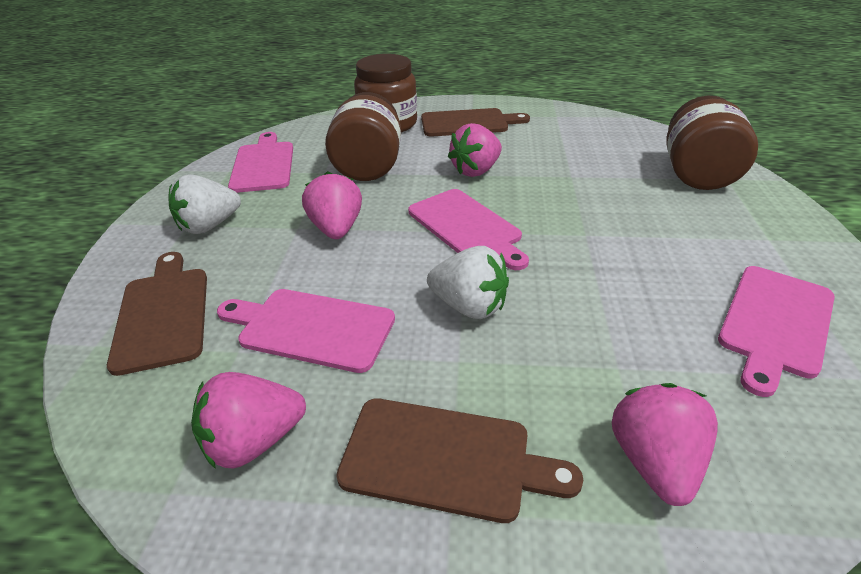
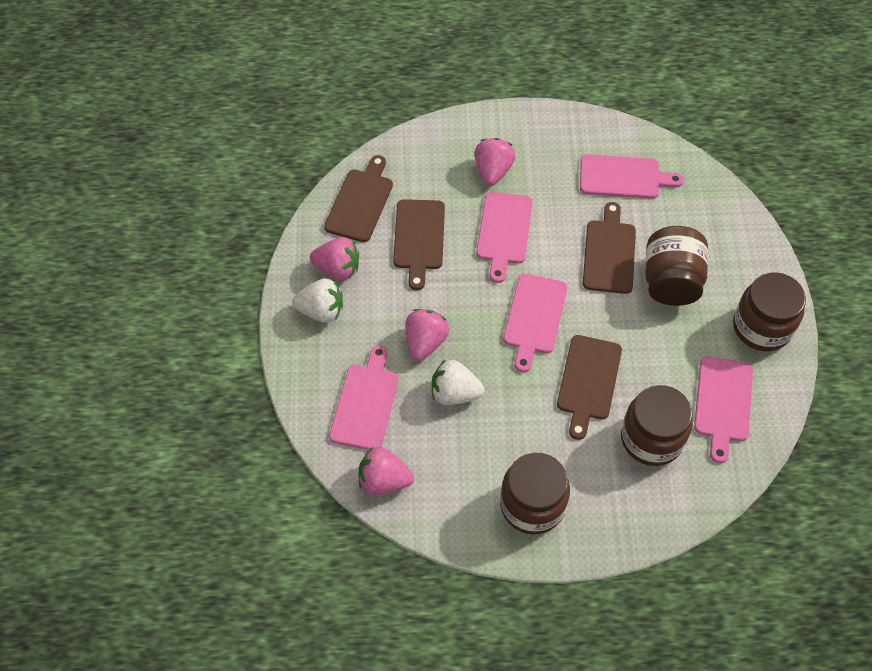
brown cutting board: [107,252,207,376] [336,398,583,523] [421,108,530,136] = 3 -> [324,155,393,242] [393,199,445,290] [557,335,622,440] [583,202,636,294] = 4
brown jar: [325,92,401,181] [354,54,417,132] [666,96,758,190] = 3 -> [500,453,570,535] [621,385,692,466] [645,226,708,306] [733,272,806,351] = 4
pink cutting board: [217,289,395,373] [228,132,293,193] [408,189,529,270] [718,266,835,397] = 4 -> [329,345,399,450] [476,192,533,283] [503,274,567,373] [580,154,684,199] [694,356,753,463] = 5

